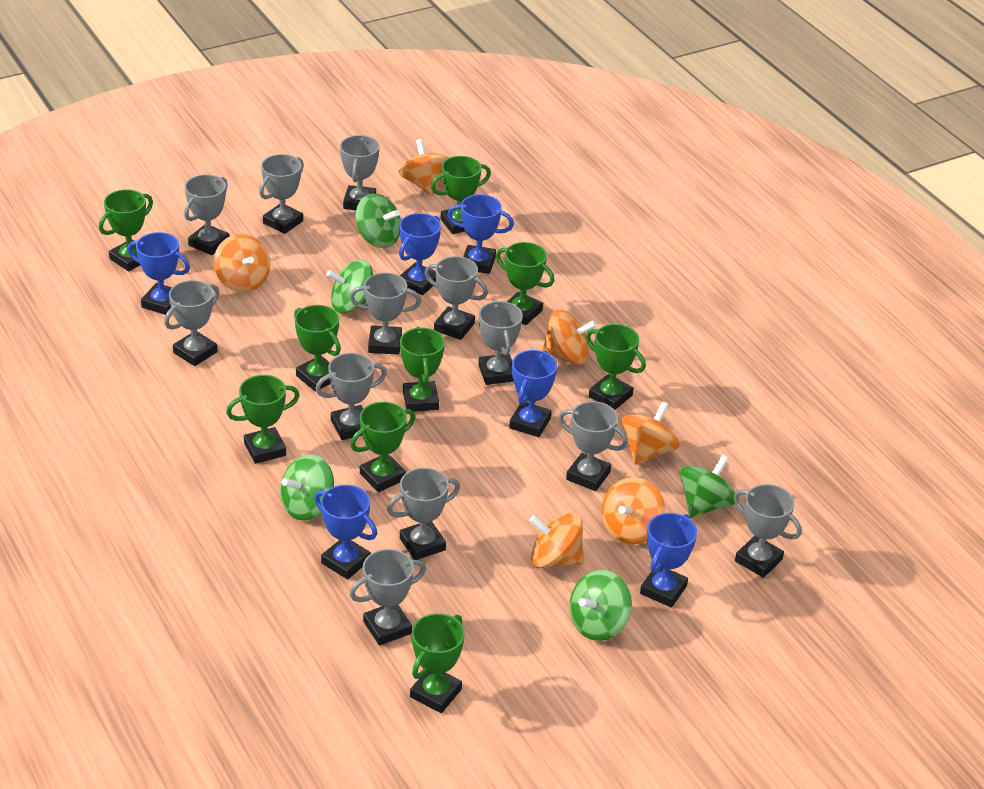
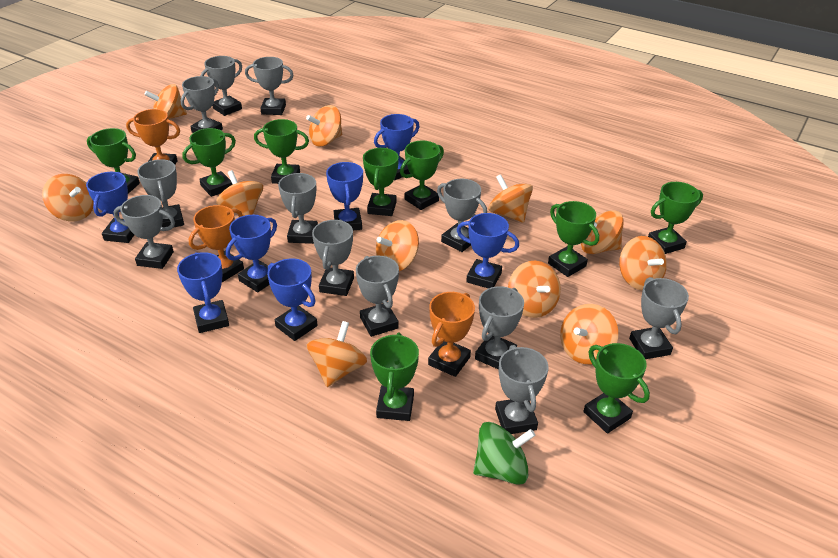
blue trophy: [128,232,190,315] [314,485,377,579] [399,213,441,295] [447,194,514,274] [509,350,557,437] [640,513,697,607] = 6 -> [86,172,134,243] [177,252,229,333] [226,215,277,292] [267,258,318,341] [326,162,363,230] [374,114,420,180] [457,213,519,288] = 7
green spinning top: [280,454,334,520] [326,260,373,313] [356,193,401,248] [569,570,632,641] [680,455,735,518] = 5 -> [473,422,535,485] = 1
orange spinning top: [214,234,270,292] [399,139,449,196] [529,513,584,568] [542,310,597,365] [601,477,665,544] [622,401,680,465] = 6 -> [42,174,94,221] [144,84,187,119] [216,170,263,216] [306,105,342,147] [307,321,367,387] [376,220,419,271] [489,174,533,223] [508,261,561,318] [560,304,618,364] [581,210,624,254] [619,236,667,291] = 11
orange trophy: none = 0 -> [126,109,180,164] [189,205,244,282] [428,292,475,377] = 3

